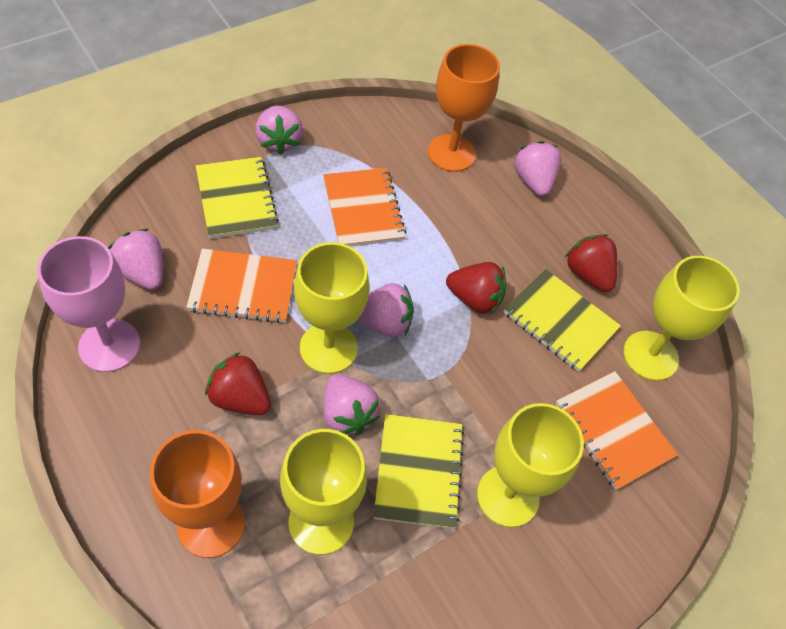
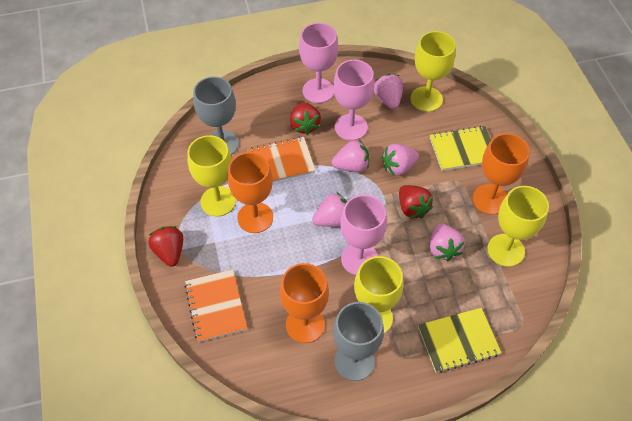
grey goblet: none = 0 -> [193,76,239,155] [333,302,384,381] = 2
orange goblet: [150,430,245,558] [428,44,500,172] = 2 -> [228,152,273,233] [280,263,329,343] [473,133,530,215] = 3
orange notebook: [186,249,297,323] [323,168,406,247] [556,371,678,490] = 3 -> [185,269,247,342] [247,137,316,182] = 2
pink goblet: [37,236,140,372] = 1 -> [299,23,338,103] [333,60,375,141] [340,195,387,275] = 3
yellow notebook: [196,157,279,239] [373,414,464,529] [503,269,621,372] = 3 -> [418,308,502,373] [430,126,491,171] = 2

